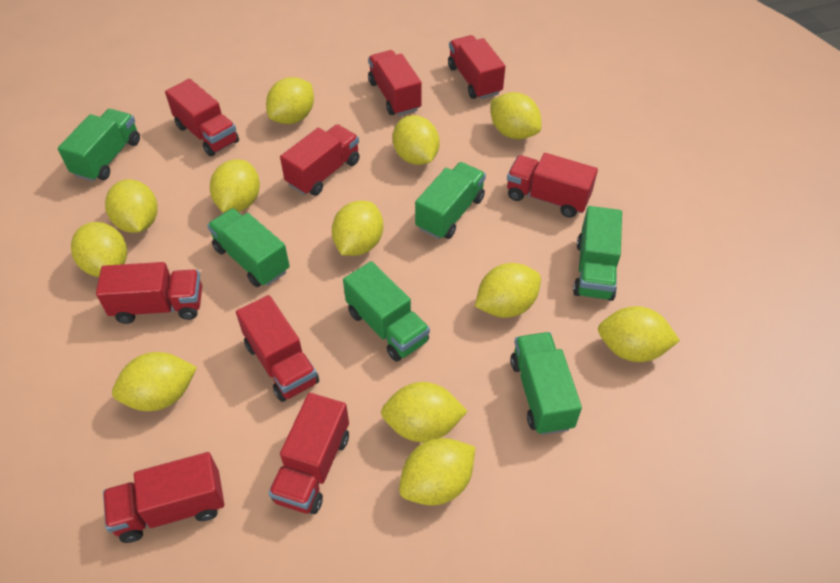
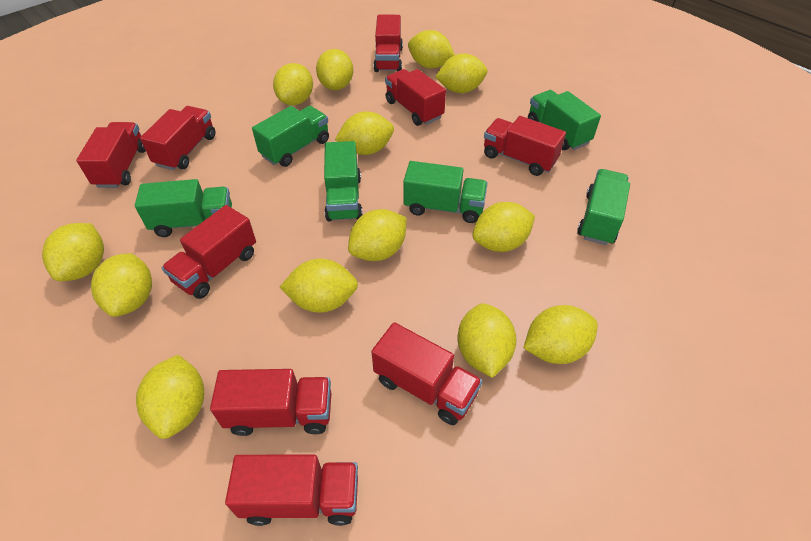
yellow lemon: [71,222,127,277] [105,179,157,233] [112,352,197,411] [210,159,260,212] [266,77,314,124] [332,201,383,256] [381,382,468,442] [393,115,440,165] [399,438,475,506] [475,263,541,318] [490,92,542,139] [598,306,680,362] = 12 -> [42,223,104,281] [91,253,152,317] [136,355,204,439] [273,63,313,105] [279,259,358,313] [316,49,353,90] [335,111,394,155] [348,209,407,261] [408,30,455,68] [435,53,488,93] [457,303,516,378] [472,202,535,252] [524,305,598,364] = 13

